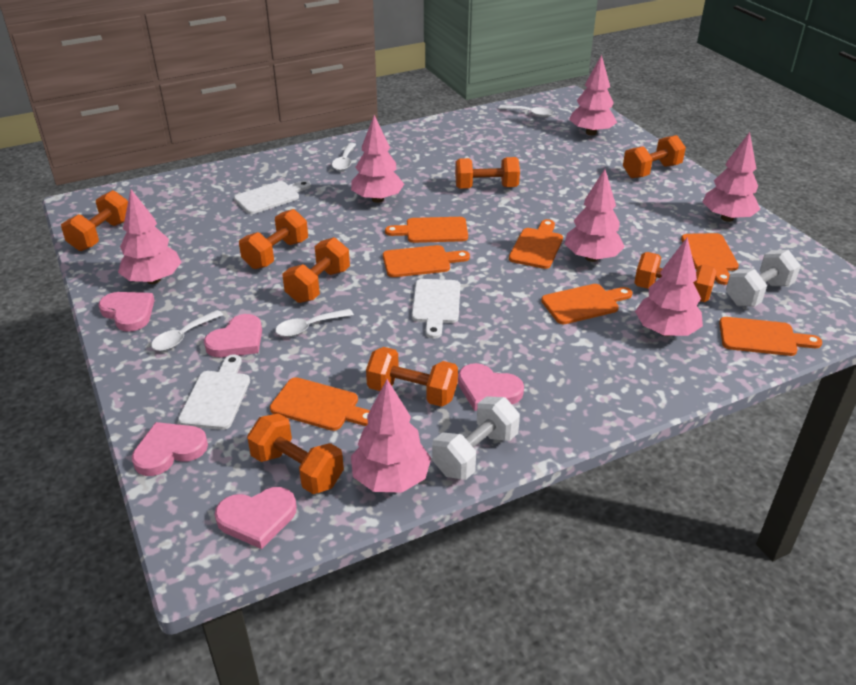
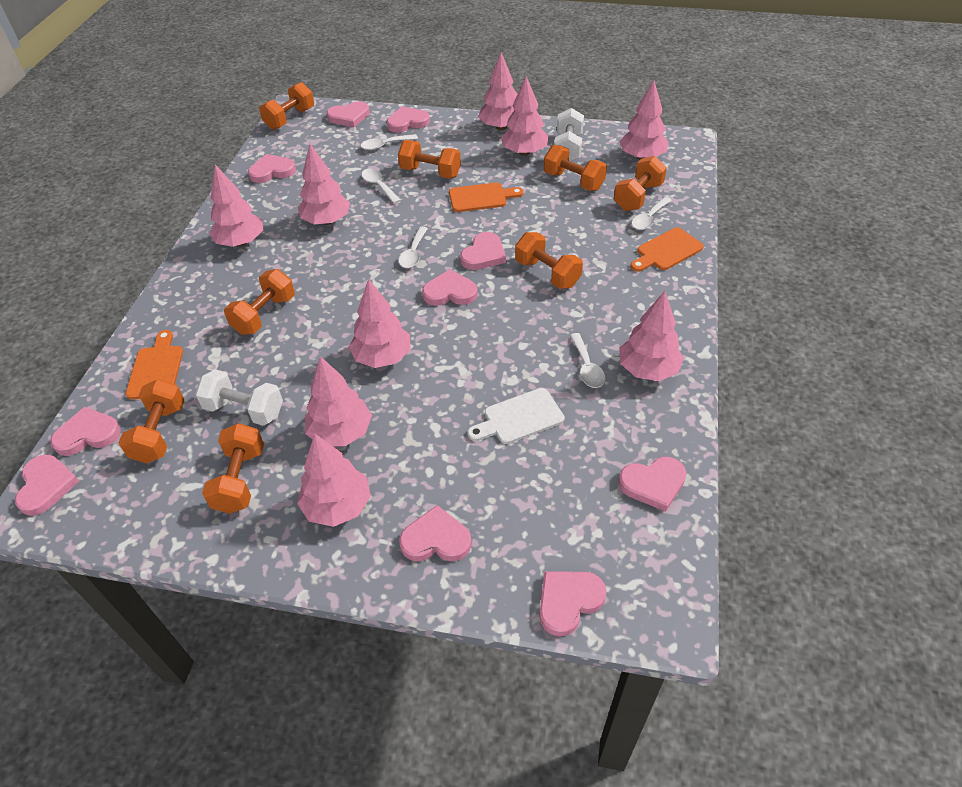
orange cutting board: [270,377,370,431] [383,245,470,277] [385,217,468,243] [509,219,563,269] [541,284,632,324] [681,233,739,285] [719,317,822,356] = 7 -> [126,330,183,399] [449,183,524,212] [630,227,704,272] = 3
pink heart: [98,292,155,332] [132,422,208,476] [204,314,262,358] [215,487,297,549] [458,363,524,411] = 5 -> [15,455,79,515] [50,407,121,456] [248,154,296,183] [327,101,370,127] [387,106,430,133] [399,505,472,562] [422,269,478,306] [460,232,506,270] [539,571,607,636] [618,457,687,511] = 10
pink tree: [118,189,182,284] [351,115,404,203] [351,379,431,493] [564,169,625,262] [569,55,617,135] [635,237,703,336] [703,132,760,222] = 7 -> [209,165,263,247] [297,434,371,527] [298,144,350,225] [305,356,372,446] [349,279,411,368] [478,52,517,130] [501,76,549,156] [619,80,668,160] [619,291,684,381] = 9
white cutting board: [178,355,250,430] [234,180,311,214] [412,279,460,339] = 3 -> [467,388,564,444] = 1
white spoon: [151,310,223,351] [275,309,354,337] [332,143,356,171] [498,105,554,117] = 4 -> [360,134,418,150] [361,169,401,204] [399,227,428,268] [570,333,605,388] [631,197,672,230] = 5

